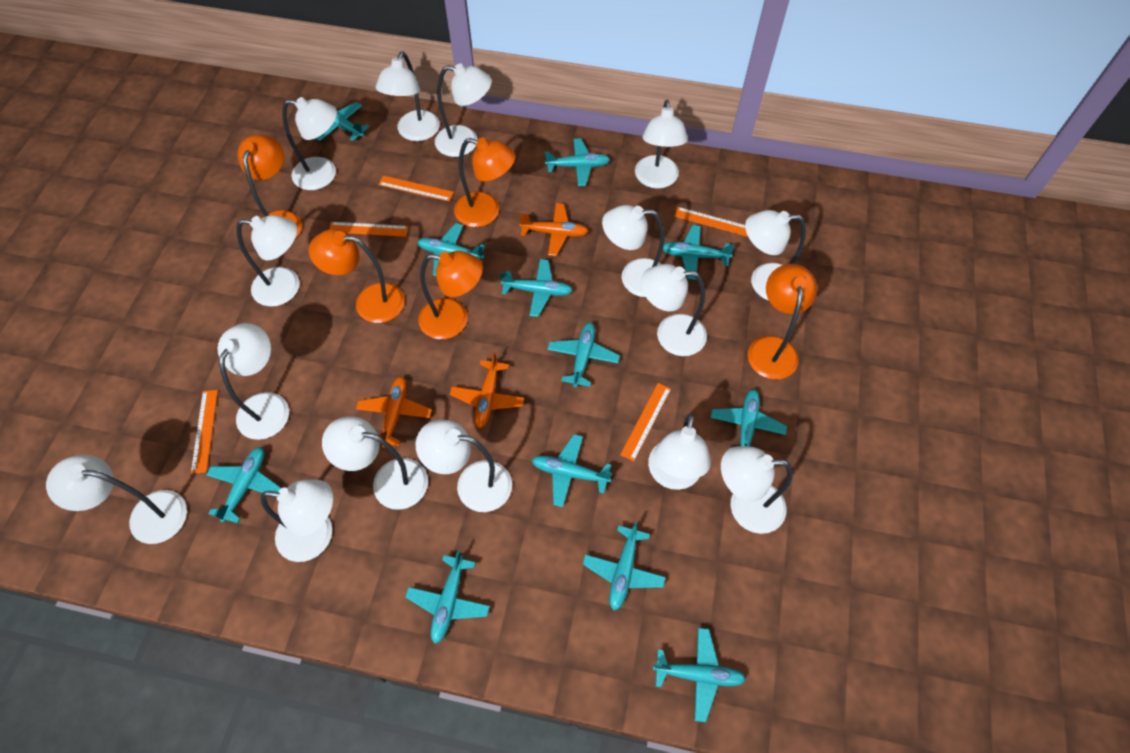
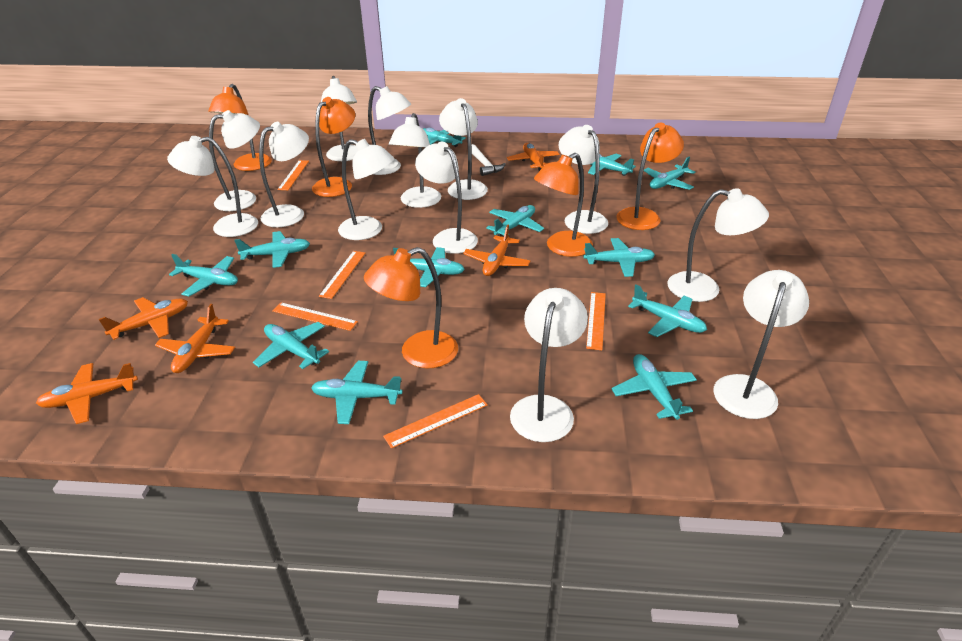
orange plane: [356,377,432,448] [450,352,524,429] [519,203,588,256] = 3 -> [36,363,138,424] [99,297,188,340] [155,304,235,373] [463,224,531,276] [507,143,560,171] = 5
white hammer: none = 0 -> [471,144,506,176] = 1
white lamp: [46,455,187,544] [217,323,289,440] [236,215,300,307] [261,480,333,562] [282,97,337,190] [322,416,428,510] [376,51,440,141] [415,420,512,512] [435,63,492,157] [602,205,664,297] [635,100,688,189] [641,264,707,356] [648,414,711,490] [721,446,793,534] [745,210,806,300] = 15 -> [167,136,258,237] [209,110,260,211] [259,122,309,227] [321,76,358,161] [338,139,394,240] [368,86,411,175] [389,113,441,208] [415,142,478,254] [439,98,488,200] [510,288,588,442] [558,125,608,234] [667,188,769,302] [713,270,809,419] = 13

